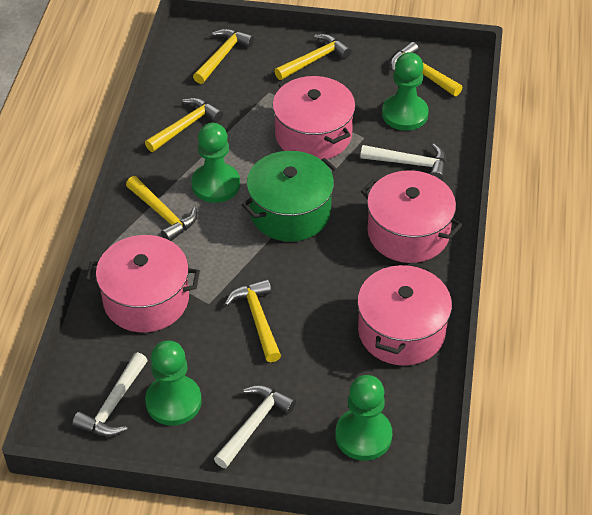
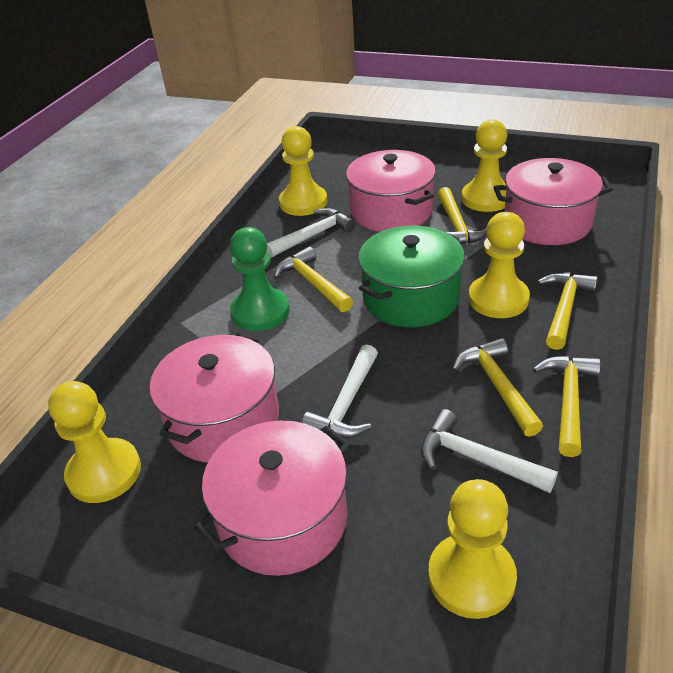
green pawn: [145,341,202,426] [191,123,240,203] [335,375,392,461] [382,52,429,131] = 4 -> [230,227,290,331] = 1
yellow hammer: [126,176,197,241] [145,98,223,152] [193,29,254,84] [225,279,281,362] [274,34,352,80] [390,42,462,96] = 6 -> [274,247,353,312] [437,187,487,244] [452,338,543,437] [533,356,601,457] [537,273,598,350] = 5
yellow pawn: none = 0 -> [48,381,141,503] [279,126,327,216] [428,479,517,619] [462,119,507,212] [469,212,530,318] = 5

